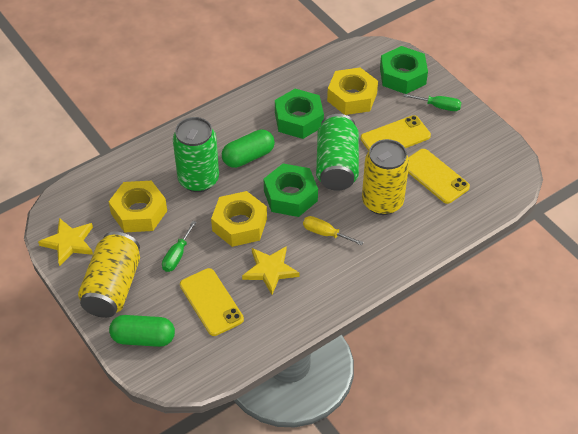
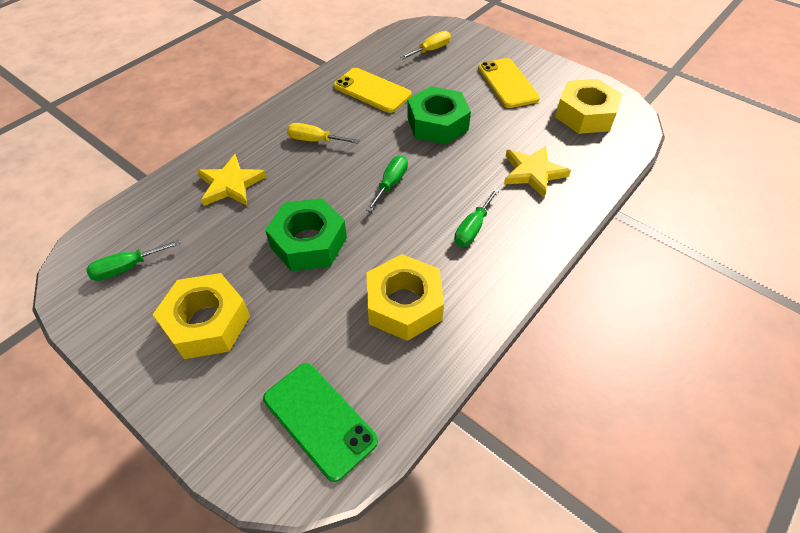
green can: [173,117,219,192] [316,114,359,191] = 2 -> none = 0
green capsule: [109,315,175,347] [222,129,275,168] = 2 -> none = 0
green nut: [264,164,318,217] [275,89,324,139] [380,46,428,94] = 3 -> [265,198,347,271] [407,86,471,145] = 2
green phone: none = 0 -> [263,363,378,482] = 1
green screwdriver: [162,221,197,272] [403,94,462,111] = 2 -> [86,240,180,281] [366,155,408,212] [454,188,499,247] = 3
yellow can: [78,232,140,318] [362,139,409,215] = 2 -> none = 0
yellow phone: [180,268,244,336] [361,115,431,151] [408,149,470,204] = 3 -> [334,68,411,113] [478,58,540,108] = 2
yellow screwdriver: [303,216,363,246] = 1 -> [287,123,359,144] [400,31,451,59] = 2

